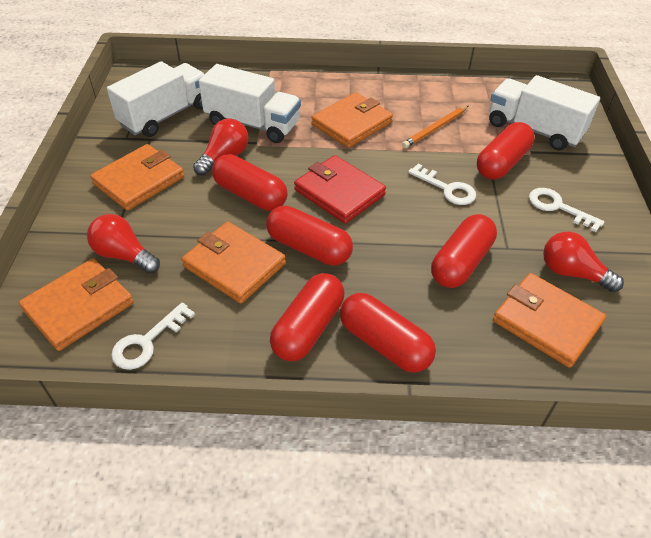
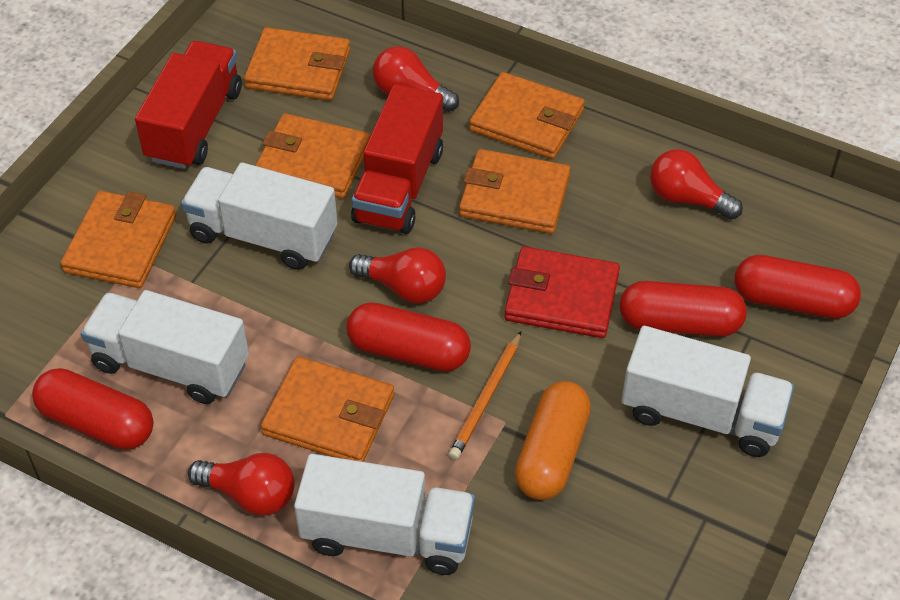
orange capsule: none = 0 -> [515,381,591,500] = 1
orange wallet: [19,258,134,351] [90,144,184,211] [182,222,286,304] [311,92,393,148] [493,273,606,368] = 5 -> [61,191,176,288] [244,27,350,101] [255,113,370,198] [261,356,394,462] [459,149,571,234] [469,72,585,159] = 6
red capsule: [212,154,288,211] [266,206,353,266] [270,273,344,361] [340,293,436,373] [431,214,497,288] [477,122,534,180] = 6 -> [32,368,154,450] [346,302,471,371] [620,281,747,337] [735,255,861,319] = 4
red light bulb: [87,214,160,274] [193,118,248,176] [543,232,624,292] = 3 -> [188,453,295,516] [349,247,446,304] [373,46,459,112] [650,149,743,220] = 4
red truck: none = 0 -> [135,41,242,169] [351,84,443,234] = 2
white key: [111,302,195,370] [408,164,476,205] [529,188,605,232] = 3 -> none = 0
white truck: [107,61,205,137] [199,64,301,143] [489,75,600,151] = 3 -> [81,290,249,404] [181,162,337,270] [294,454,475,575] [622,326,794,457] = 4

